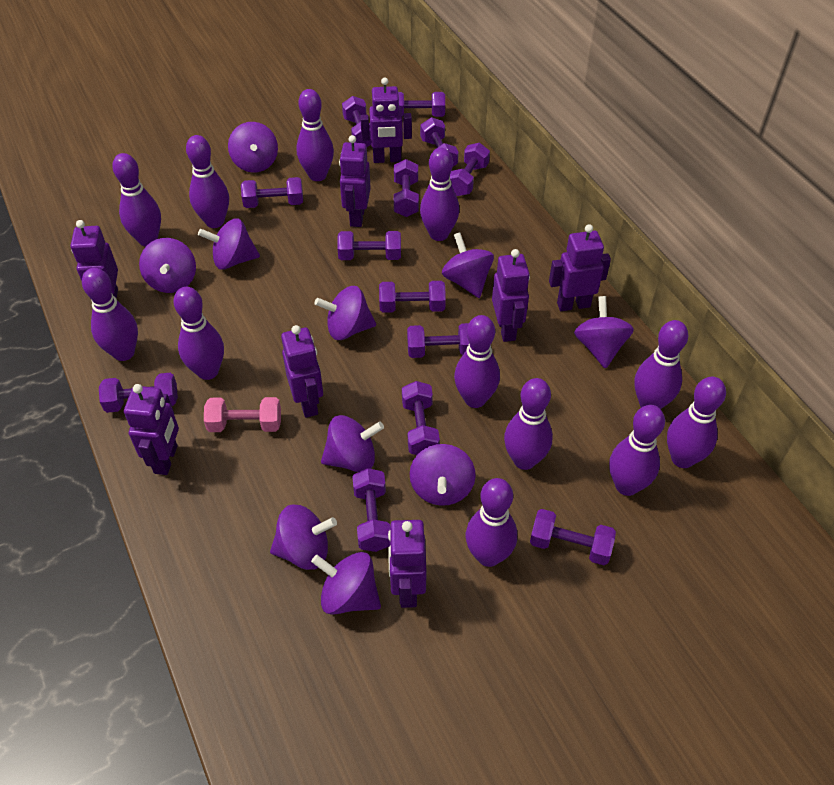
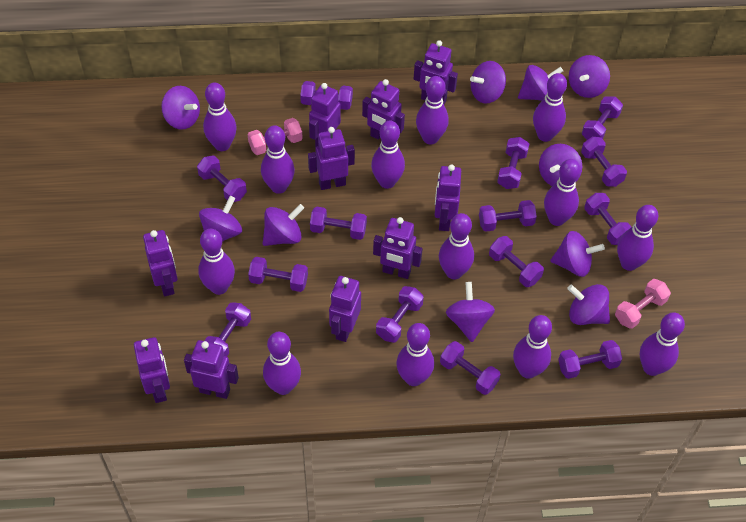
pink dumbbell: [204,397,281,432] = 1 -> [248,118,303,155] [615,279,671,329] = 2
purple bowling pin: [82,268,138,361] [112,153,161,246] [173,287,224,380] [186,135,229,228] [297,89,334,181] [420,148,459,241] [454,315,500,408] [466,478,517,567] [504,378,553,470] [609,405,665,496] [634,320,689,409] [667,377,726,468] = 12 -> [198,229,235,295] [203,82,237,151] [261,125,295,194] [263,332,301,395] [371,121,405,189] [396,323,434,386] [416,76,449,145] [439,213,474,279] [513,315,552,379] [533,73,567,142] [544,159,581,226] [617,205,658,271] [640,312,685,376] = 13
purple dumbbell: [99,373,178,413] [241,177,303,208] [337,231,401,260] [342,96,371,147] [352,468,390,552] [379,281,446,313] [394,159,419,217] [398,92,445,117] [402,381,440,455] [407,323,469,358] [420,117,459,167] [450,143,490,196] [530,509,616,565] = 13 -> [197,155,247,202] [204,302,251,356] [248,257,308,292] [300,81,353,110] [310,207,367,240] [376,286,424,343] [440,341,501,395] [479,200,537,232] [489,236,544,287] [497,137,529,189] [558,340,622,379] [581,137,627,187] [582,96,623,140] [584,193,631,245] = 14
purple robot: [71,220,118,299] [124,384,179,475] [281,325,323,418] [339,135,371,227] [360,77,412,163] [388,520,427,608] [492,249,530,342] [549,224,611,311] = 8 -> [134,337,170,403] [143,230,178,297] [184,340,239,399] [308,127,355,190] [309,83,341,148] [329,276,361,342] [362,79,405,139] [373,217,423,279] [414,40,458,104] [435,164,461,231] = 10

